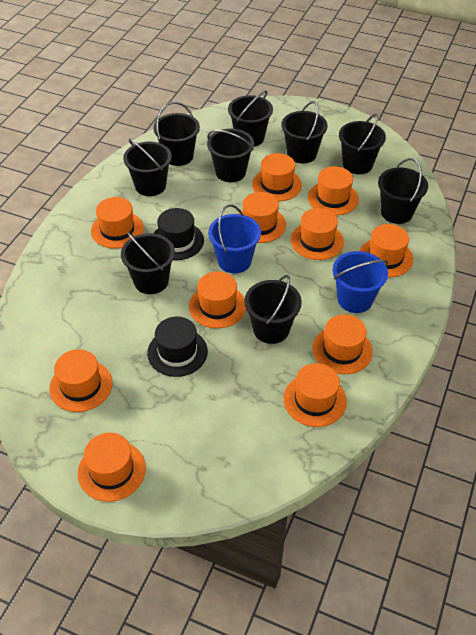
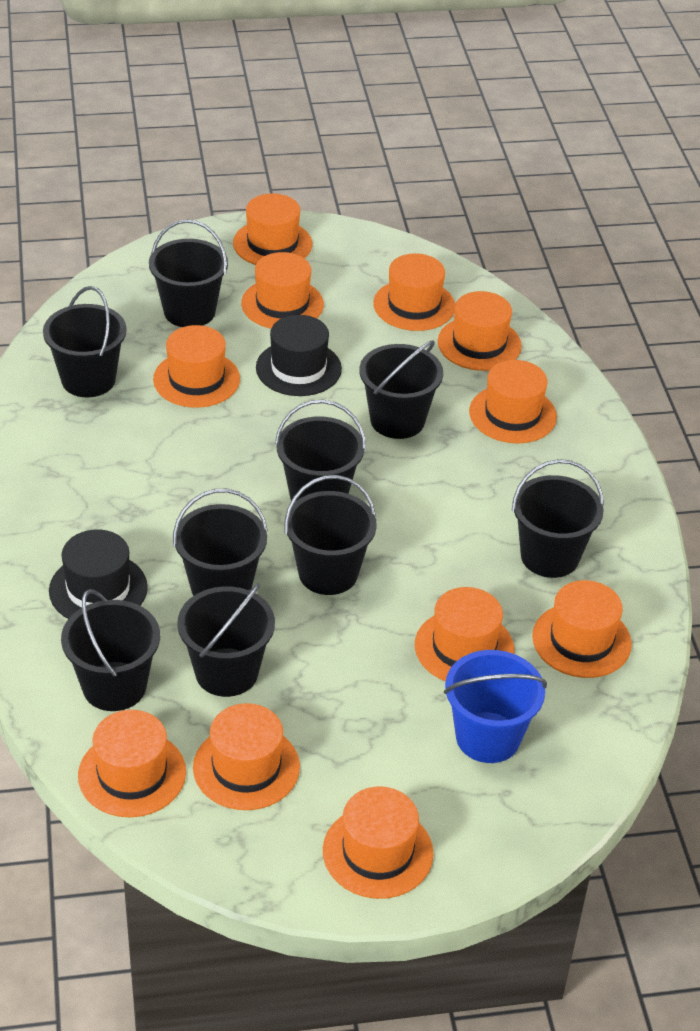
blue bucket: [208,205,261,273] [333,251,388,313] = 2 -> [444,650,547,763] = 1

